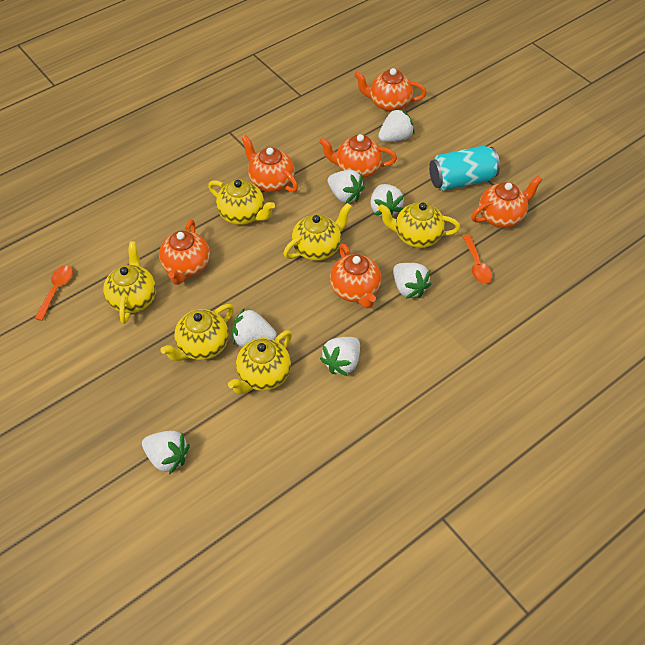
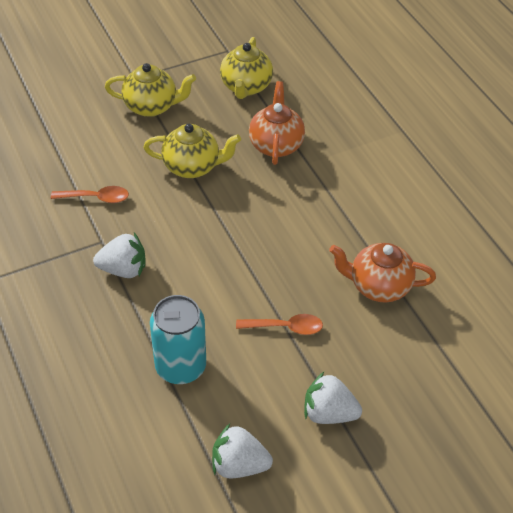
orange teapot: [159,219,210,285] [241,135,298,192] [319,134,397,178] [330,243,381,308] [354,68,427,112] [471,175,543,228] = 6 -> [249,81,305,165] [329,243,436,302] = 2
white strawberry: [142,430,190,474] [232,308,277,347] [320,337,360,376] [328,170,365,203] [370,184,404,217] [378,108,415,142] [393,263,431,299] = 7 -> [93,233,146,278] [212,424,273,478] [304,372,362,424] = 3
yellow teapot: [103,241,156,324] [160,304,234,361] [208,179,275,225] [228,330,292,394] [283,203,352,261] [378,202,460,248] = 6 -> [105,63,196,117] [143,124,241,178] [220,37,273,99] = 3

